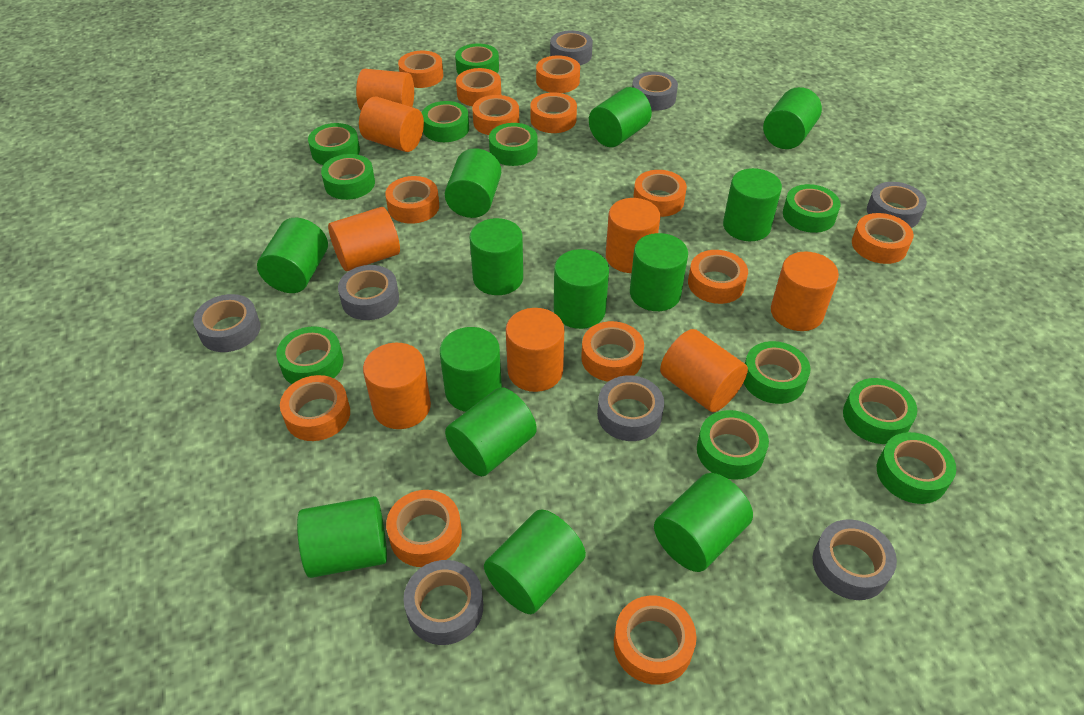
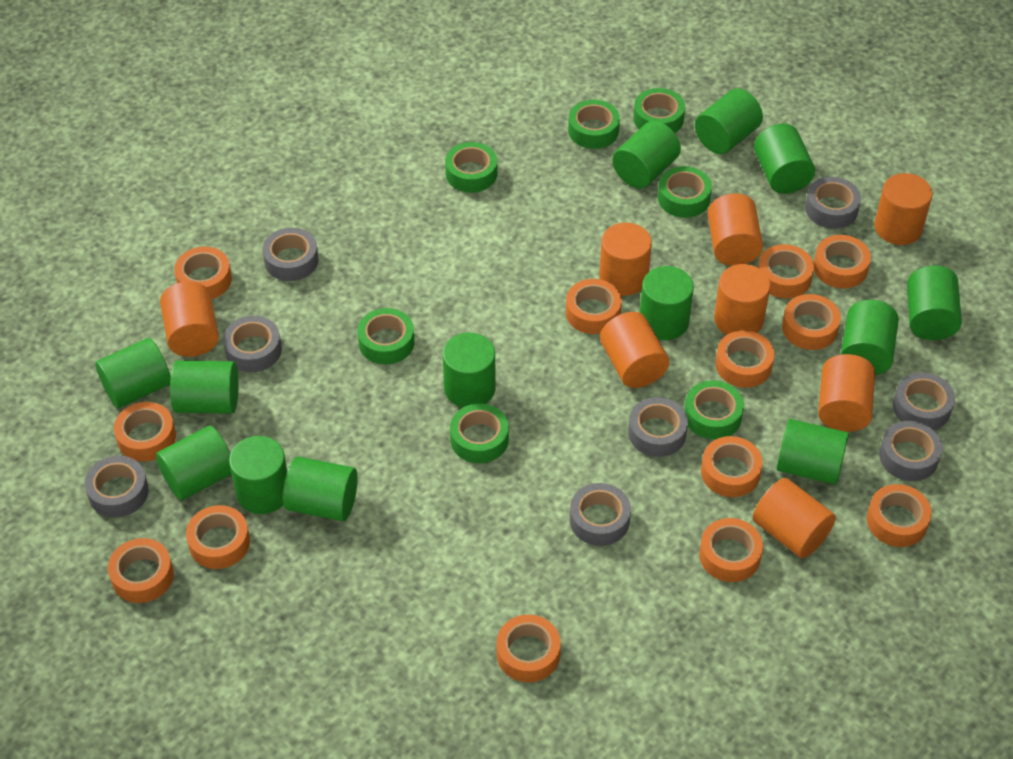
green tape: [276,326,344,384] [308,123,360,165] [321,154,375,200] [422,101,469,142] [455,44,499,74] [489,123,538,166] [697,410,769,480] [744,341,810,404] [783,184,841,233] [843,378,917,444] [877,432,956,504] = 11 -> [357,308,415,365] [445,142,497,193] [450,403,509,463] [568,100,620,149] [633,88,685,133] [658,166,712,218] [684,380,744,440] = 7

